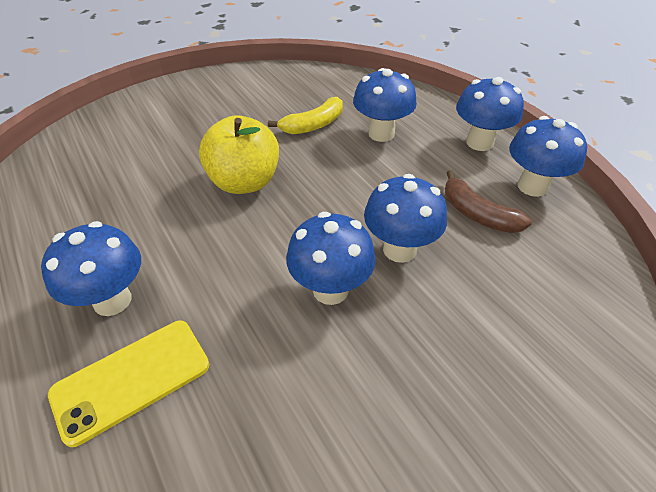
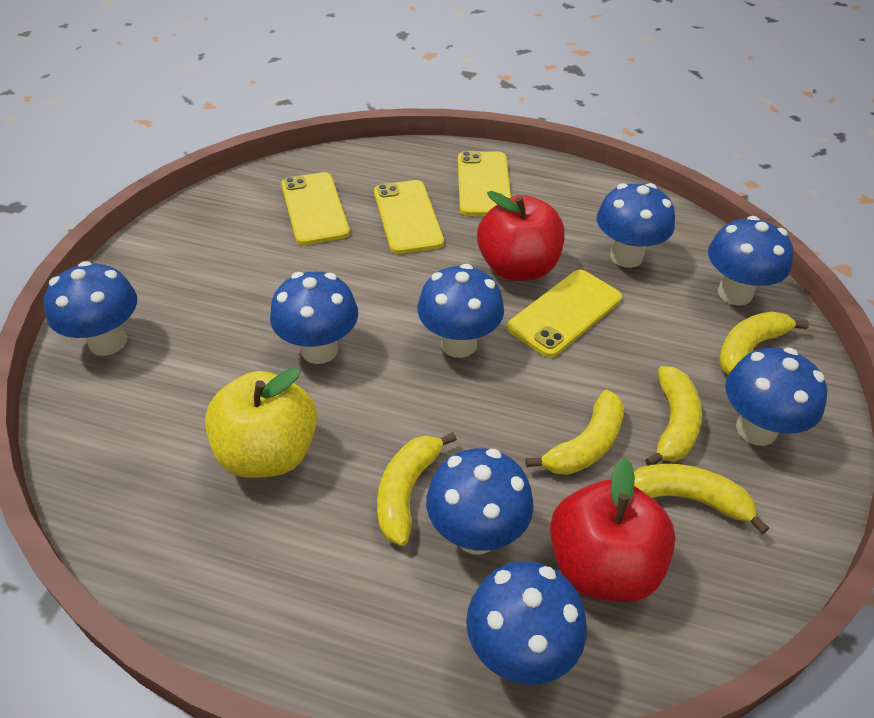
blue mushroom: [41,221,141,316] [286,212,376,305] [353,68,417,142] [364,174,447,263] [456,77,524,151] [509,116,587,197] = 6 -> [44,261,137,356] [270,271,358,364] [418,264,504,358] [426,448,534,555] [466,561,587,685] [597,183,675,268] [708,216,794,306] [725,348,827,446] = 8
brown banana: [445,170,532,233] = 1 -> none = 0
red apple: none = 0 -> [477,191,565,281] [550,458,676,602] = 2
yellow banana: [268,97,343,134] = 1 -> [377,432,457,546] [526,390,624,475] [634,464,769,534] [645,366,702,466] [719,311,809,375] = 5
yellow phone: [48,321,209,447] = 1 -> [281,172,350,245] [374,180,444,254] [458,151,511,216] [507,270,622,357] = 4

